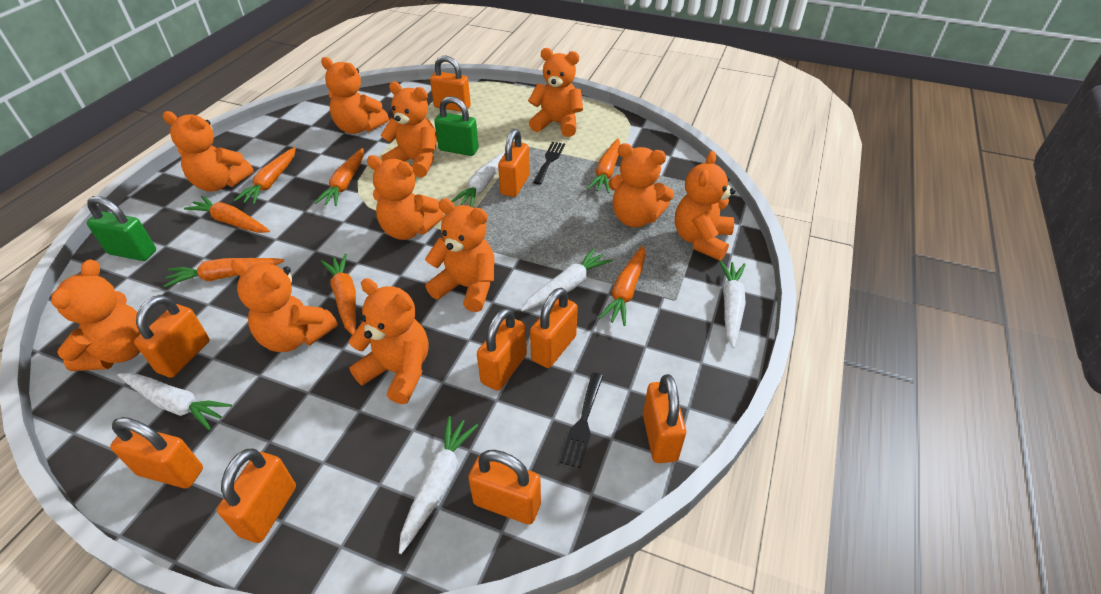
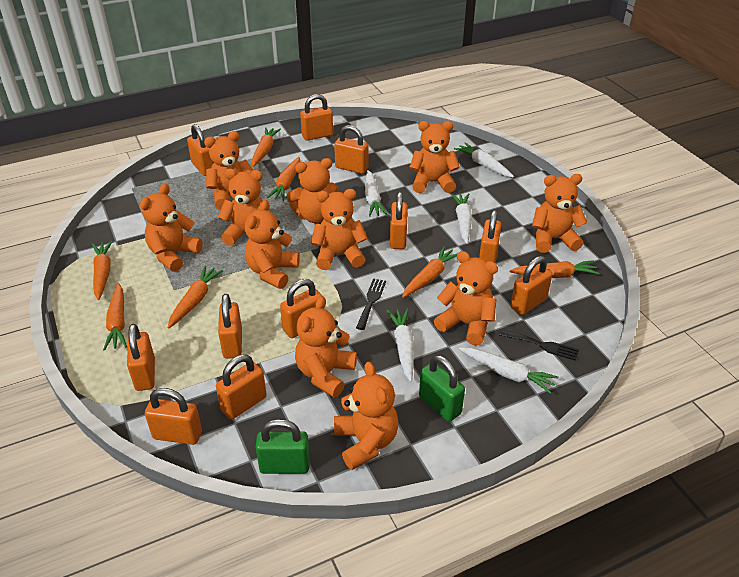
orange padlock: [110,417,203,489] [134,295,210,378] [217,449,296,543] [430,56,471,112] [468,450,541,525] [477,308,527,391] [498,129,530,197] [530,287,578,368] [643,374,686,463] = 9 -> [127,324,155,391] [145,388,202,445] [187,124,214,176] [216,355,267,419] [218,294,242,359] [280,279,322,338] [300,94,333,141] [334,125,368,174] [390,192,408,249] [479,210,502,264] [511,256,552,315] = 11

